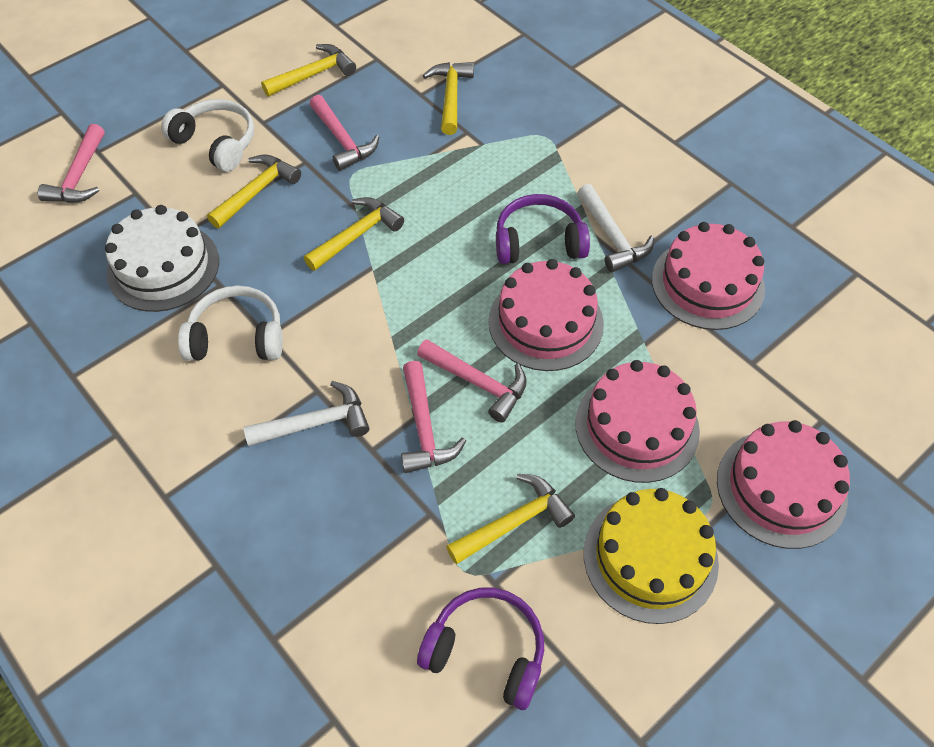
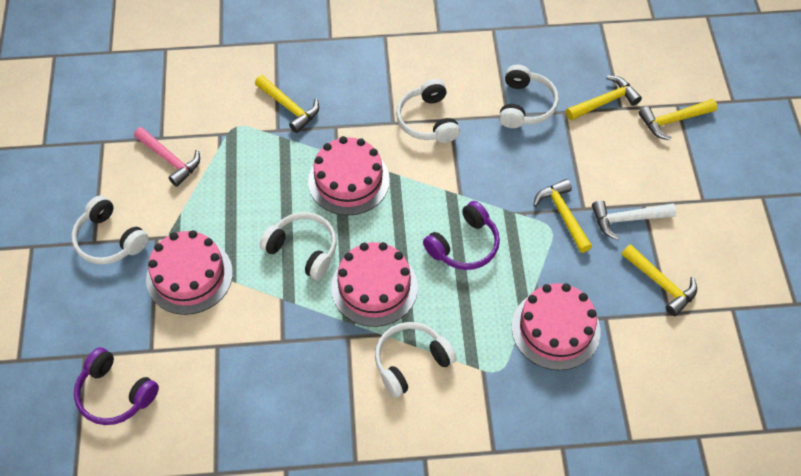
pink hammer: [38,124,105,203] [309,95,379,171] [401,361,466,473] [417,339,527,423] = 4 -> [134,127,200,187] = 1
white cake: [105,205,219,312] = 1 -> none = 0
white hammer: [244,381,369,446] [577,184,654,272] = 2 -> [592,200,676,240] = 1
white headphones: [161,99,254,172] [178,285,283,361] = 2 -> [72,196,149,264] [260,212,337,280] [375,322,457,398] [396,79,460,143] [499,65,559,128] = 5
yellow cake: [584,488,719,624] = 1 -> none = 0

